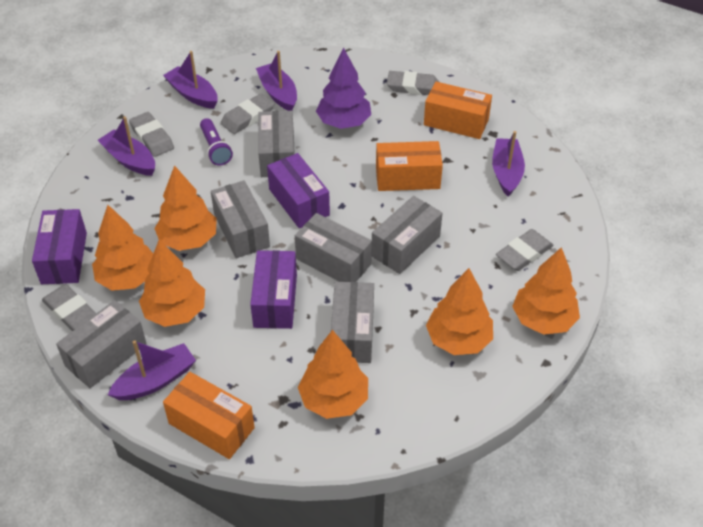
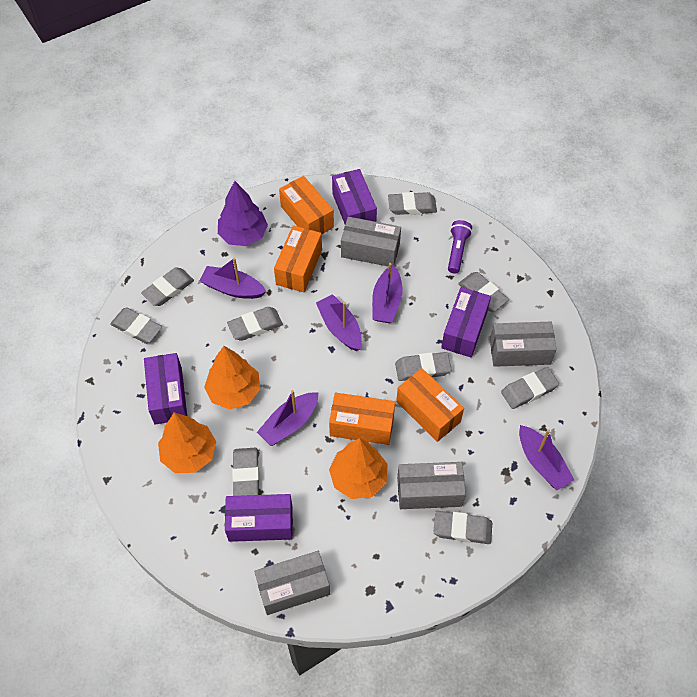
grey box: [56,300,147,388] [211,180,270,258] [258,111,295,177] [295,213,372,282] [331,282,374,363] [372,196,442,274] = 6 -> [254,551,330,615] [341,217,401,267] [397,462,466,509] [490,322,557,367] = 4
grey eraser: [42,284,96,331] [129,112,174,157] [221,94,274,134] [387,71,439,95] [496,229,553,271] = 5 -> [110,307,162,344] [141,268,194,306] [227,307,283,341] [232,448,259,496] [388,192,437,215] [395,352,452,381] [433,511,492,544] [458,272,509,311] [501,367,559,409] = 9
orange box: [163,372,255,459] [376,141,443,191] [424,82,492,139] = 3 -> [274,225,322,292] [279,176,334,234] [329,393,395,445] [396,368,464,442] = 4
orange tree: [92,205,153,291] [139,240,205,327] [154,165,217,251] [298,330,368,419] [426,268,493,355] [512,247,580,335] = 6 -> [158,412,216,473] [204,346,260,409] [329,438,388,499] = 3
purple box: [32,209,87,284] [250,250,297,329] [267,153,330,228] = 3 -> [144,353,187,425] [225,494,293,542] [332,169,377,224] [441,287,491,358] = 4

